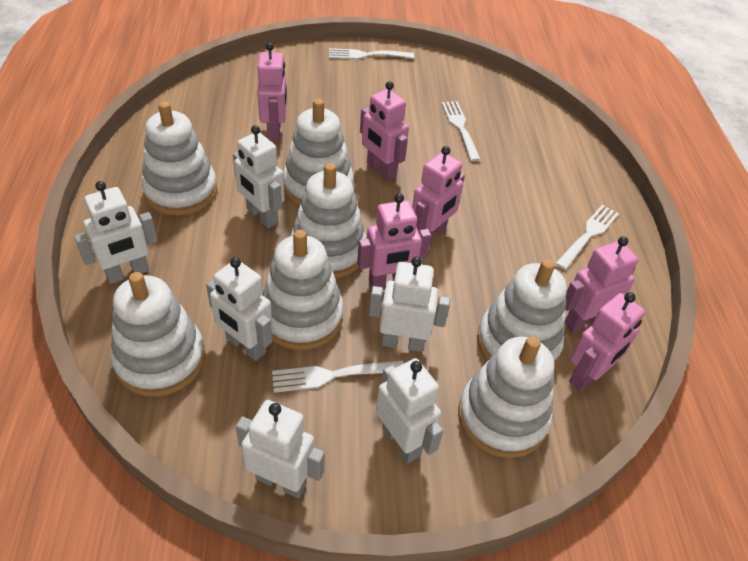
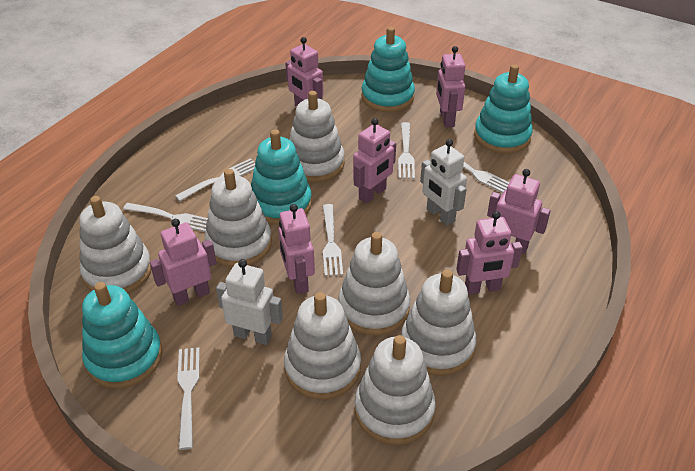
pink robot: [257,43,287,142] [357,193,431,288] [360,81,409,181] [412,146,465,242] [565,236,638,333] [569,292,645,391] = 6 -> [150,219,217,306] [278,204,315,294] [285,37,323,107] [353,118,396,203] [436,46,465,127] [456,211,523,295] [487,169,551,254] = 7
turquoise stacking toy: none = 0 -> [82,282,163,389] [251,129,312,225] [361,27,415,112] [474,64,533,154] = 4
white fork: [272,361,404,393] [329,48,414,59] [442,101,481,161] [555,205,619,270] = 4 -> [123,203,208,232] [175,158,255,201] [177,347,200,450] [323,204,343,276] [398,122,415,179] [433,149,509,193] = 6
white robot: [74,181,158,284] [206,257,273,361] [233,125,284,228] [236,400,325,498] [369,257,450,352] [376,358,443,463] = 6 -> [216,259,283,345] [420,139,467,226] = 2

